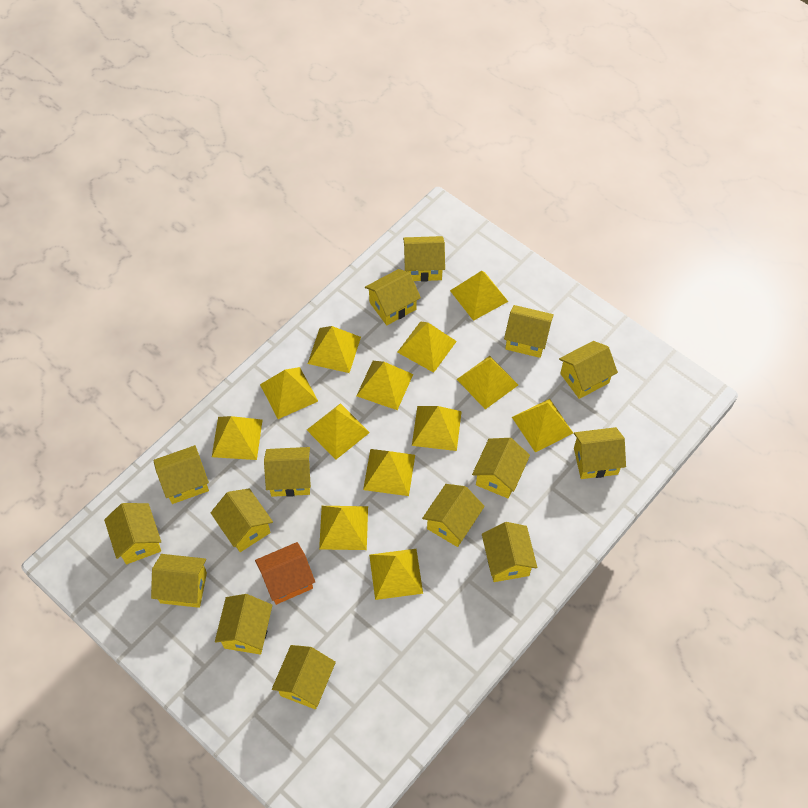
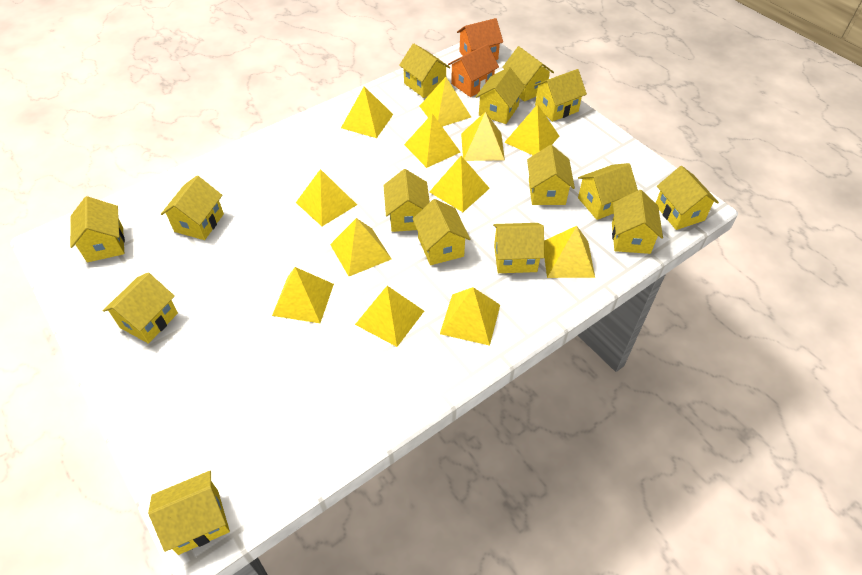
orange house: [255,542,315,605] = 1 -> [448,44,499,97] [457,18,503,60] = 2
yellow pyramid: [212,416,263,460] [260,367,318,419] [307,403,370,460] [308,326,361,373] [319,506,368,550] [356,361,413,410] [363,449,415,496] [369,549,423,600] [397,321,457,373] [412,406,462,451] [450,271,508,321] [457,356,518,409] [512,399,573,453] = 13 -> [272,267,334,323] [296,169,357,226] [330,218,391,276] [341,86,393,138] [355,286,424,347] [404,113,461,168] [420,77,471,127] [429,156,490,212] [440,287,500,346] [461,112,505,161] [504,104,559,155] [544,226,595,278] = 12

